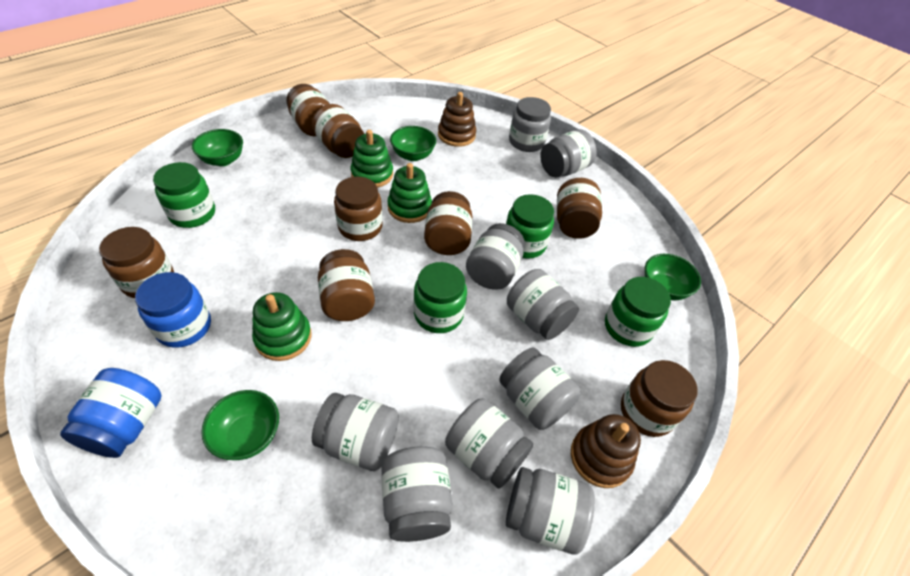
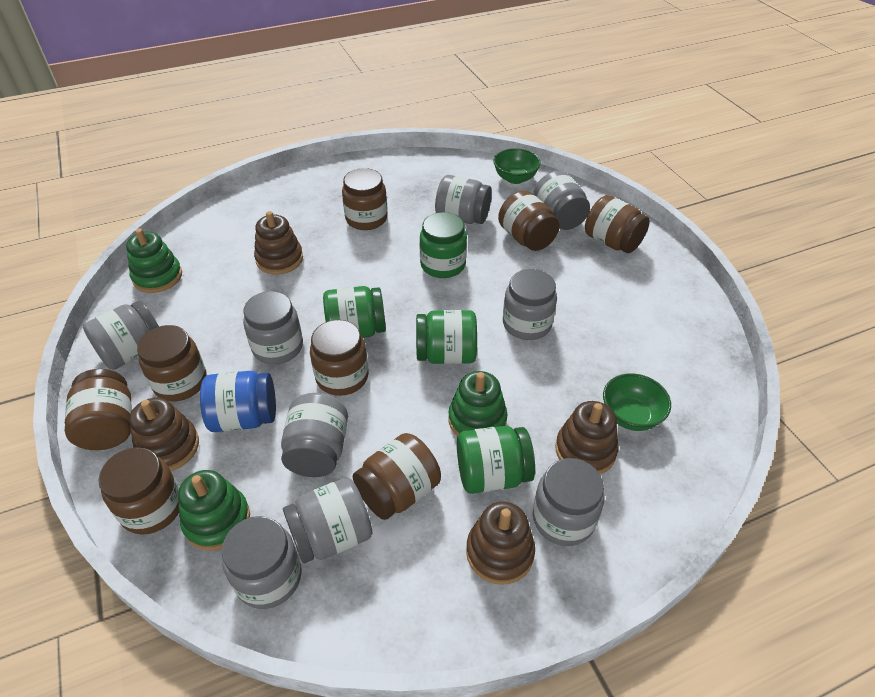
blue jar: [60,368,162,458] [135,272,211,348] = 2 -> [200,371,276,432] = 1
brown stacking toy: [438,92,476,147] [571,414,641,488] = 2 -> [129,398,199,471] [254,211,303,275] [466,502,535,585] [555,401,618,474] = 4
green bowl: [192,129,243,166] [201,390,279,460] [390,126,436,161] [645,254,701,301] = 4 -> [493,148,541,184] [603,373,671,431] = 2

